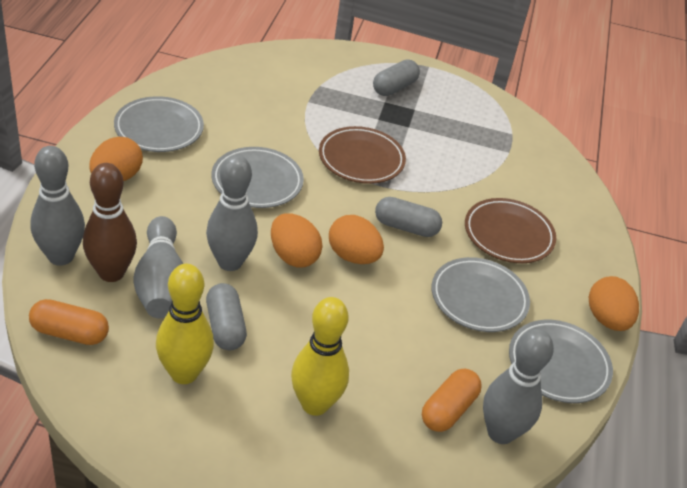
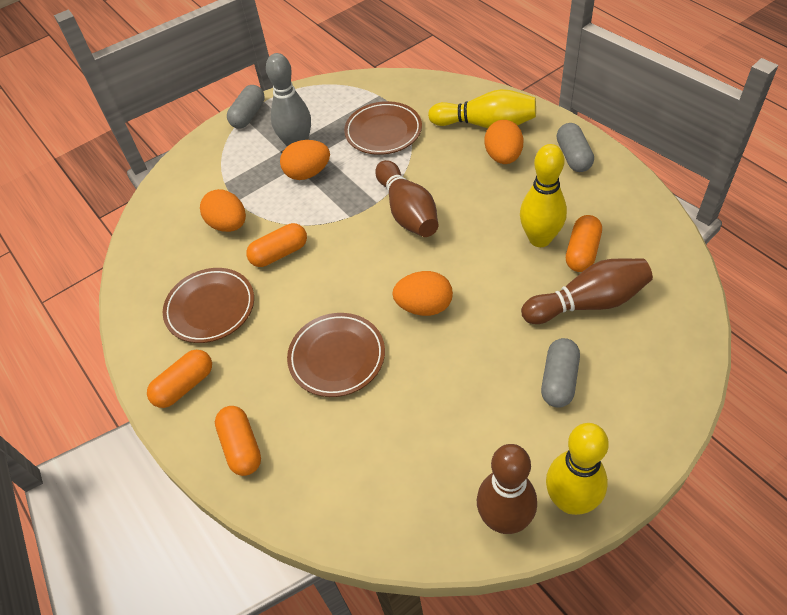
brown bowling pin: [83,163,137,282] = 1 -> [375,160,438,237] [477,444,537,534] [521,258,653,324] = 3
brown plate: [319,126,406,184] [465,198,556,263] = 2 -> [163,268,254,343] [287,313,385,397] [344,101,422,155] = 3
grey bowling pin: [31,146,85,266] [133,216,183,318] [206,155,258,271] [483,329,554,444] = 4 -> [266,53,311,146] = 1
grey plate: [114,96,204,152] [211,147,304,208] [431,257,530,332] [509,320,613,403] = 4 -> none = 0
orange capsule: [29,299,109,345] [422,369,482,432] = 2 -> [147,350,212,408] [215,406,261,476] [246,223,307,267] [566,215,602,272] = 4
yellow bowling pin: [156,264,214,384] [291,297,349,416] = 2 -> [428,89,536,128] [520,144,567,247] [546,423,609,515] = 3

